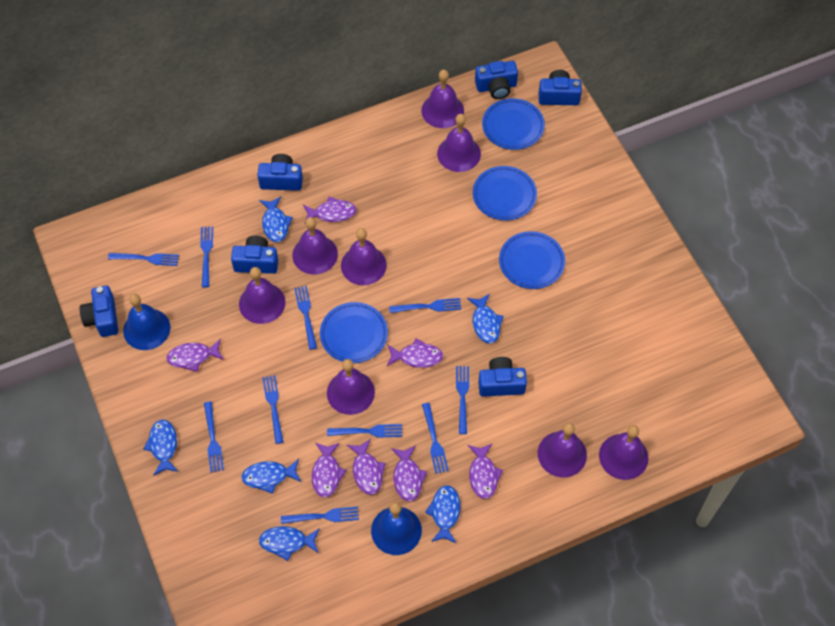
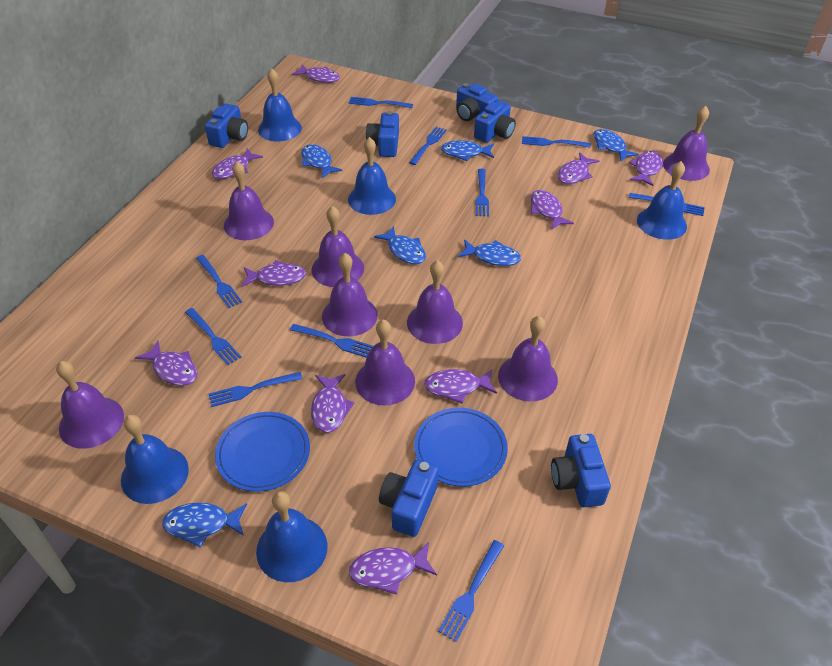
blue bell: [123,294,170,350] [371,502,422,555] = 2 -> [121,415,189,504] [256,491,328,582] [258,68,302,141] [348,137,396,215] [637,161,687,240] = 5
blue plate: [320,302,388,363] [473,166,537,220] [482,98,545,150] [499,231,565,289] = 4 -> [215,412,310,492] [414,408,508,487] = 2
purple fish: [166,339,224,372] [303,196,357,224] [312,443,347,498] [347,439,386,495] [387,338,443,368] [391,446,427,502] [468,444,503,499] = 7 -> [135,341,197,386] [212,148,263,179] [242,260,306,287] [292,65,340,83] [311,374,354,433] [349,542,437,595] [424,369,497,404] [530,190,574,230] [558,152,599,184] [629,151,663,186] = 10

